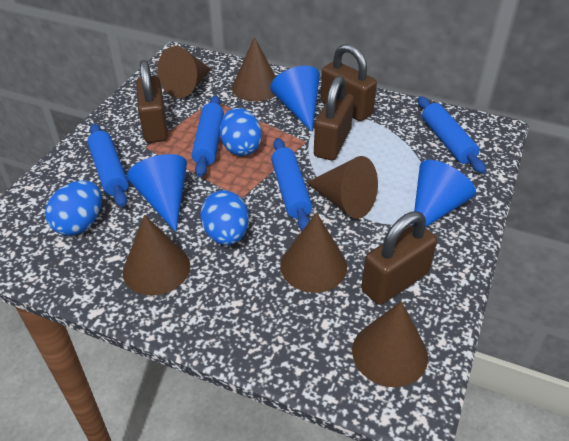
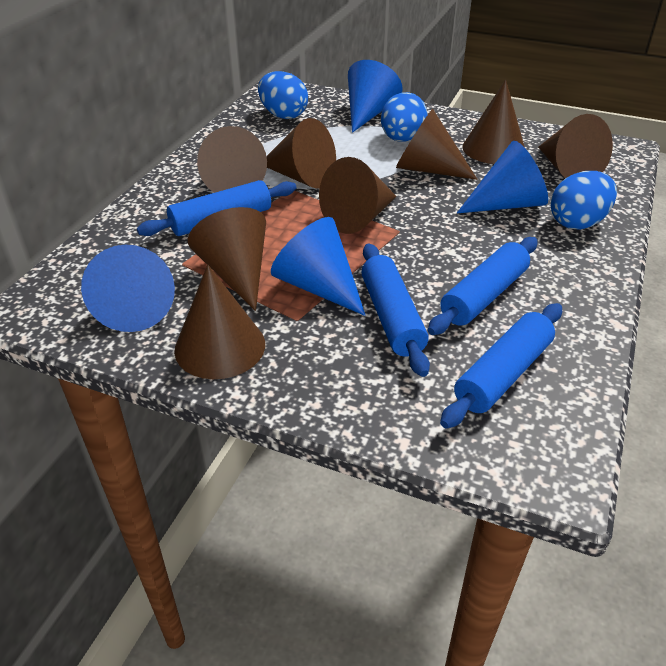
blue cone: [127,154,187,232] [270,66,320,132] [413,160,476,227] = 3 -> [81,245,175,332] [271,217,366,316] [348,60,403,133] [457,141,548,213] = 4
brown cone: [123,215,190,295] [157,46,211,98] [232,37,276,101] [280,212,347,293] [306,156,378,219] [352,301,428,387] = 6 -> [174,265,265,379] [188,207,266,311] [197,126,267,193] [266,118,336,189] [319,157,396,234] [396,109,477,180] [462,80,525,164] [538,114,613,178] = 8
brown padlock: [136,60,168,143] [314,76,354,160] [321,44,377,121] [361,211,437,305] = 4 -> none = 0

